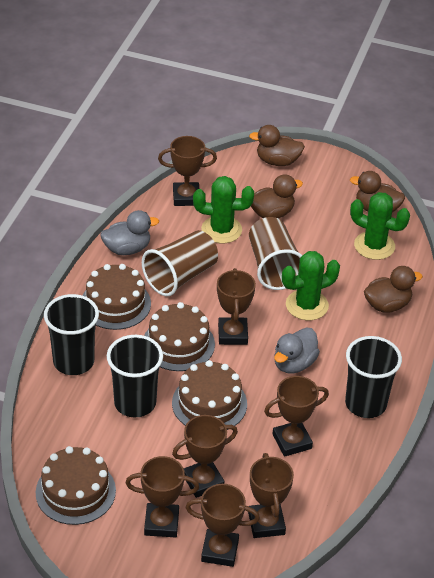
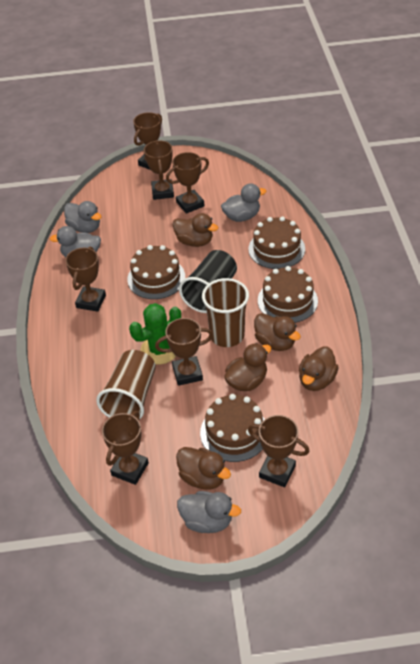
black cup: [44,294,99,375] [107,335,163,418] [345,336,402,418] = 3 -> [179,250,237,313] = 1
brown duck: [249,125,305,166] [251,174,303,219] [350,171,405,213] [364,266,423,313] = 4 -> [173,213,218,247] [176,447,231,490] [224,343,271,391] [254,313,301,351] [299,346,338,391] = 5
green cactus: [193,176,254,243] [282,251,340,320] [350,192,410,260] = 3 -> [129,303,181,365] = 1
grey duck: [100,210,159,255] [274,327,320,374] = 2 -> [50,226,101,257] [64,201,101,233] [177,491,241,533] [221,183,266,222] = 4

